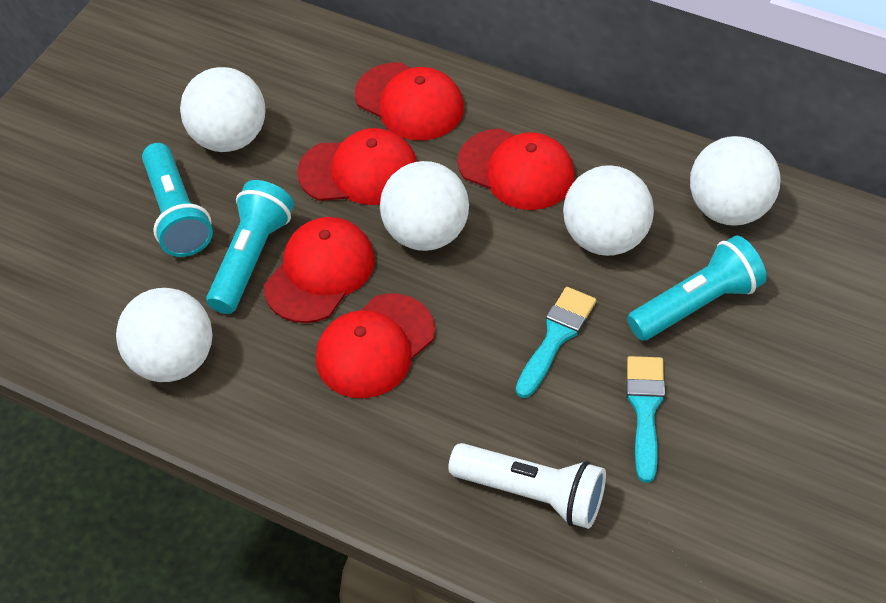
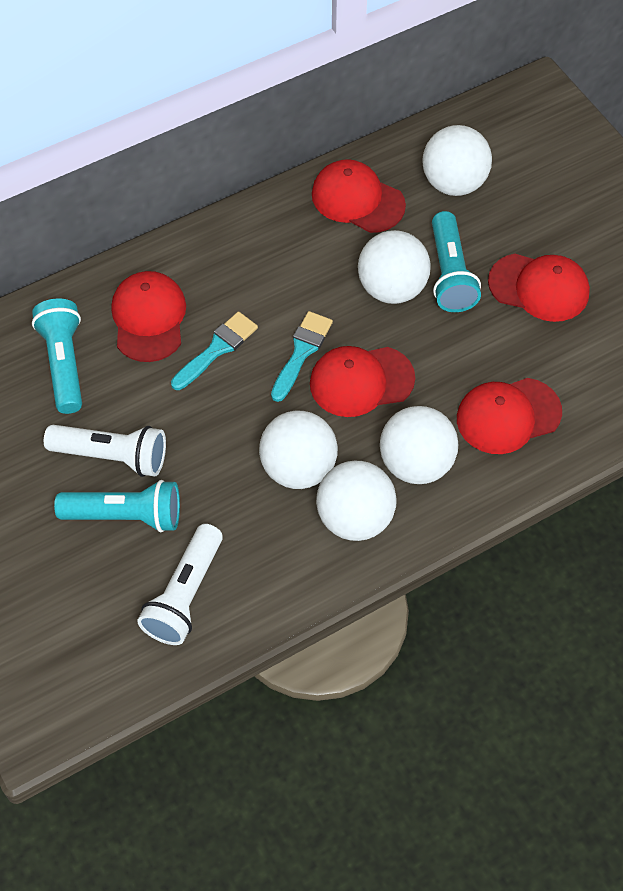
white flashlight: [448,443,606,529] = 1 -> [44,425,166,477] [137,524,223,645] = 2

